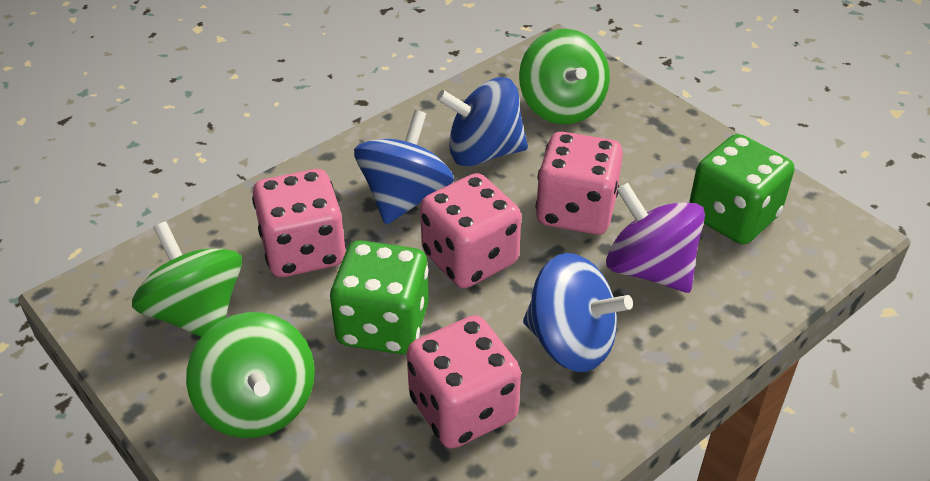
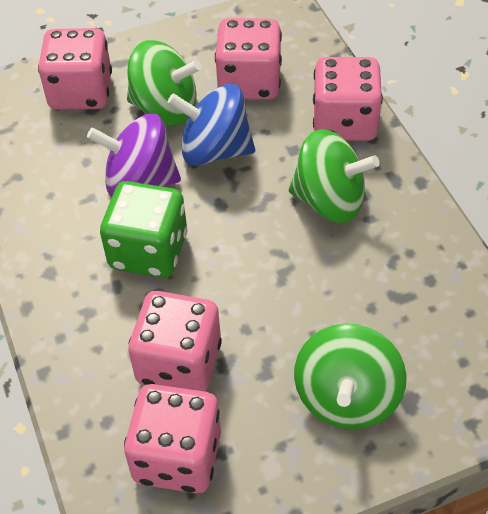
blue spinning top: [354,110,454,224] [437,77,528,166] [523,253,633,372] = 3 -> [168,84,255,166] = 1
green dice: [330,240,429,354] [689,134,795,244] = 2 -> [100,181,187,278] = 1
pink dice: [252,169,346,277] [407,315,521,449] [420,173,521,288] [535,132,623,234] = 4 -> [38,28,112,110] [124,384,221,493] [128,291,222,391] [215,18,282,100] [313,57,383,141] = 5

